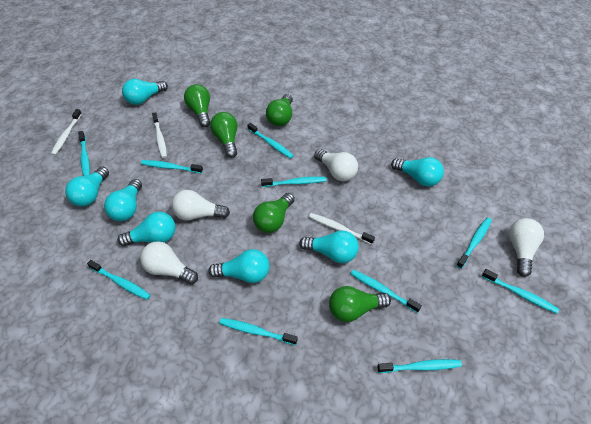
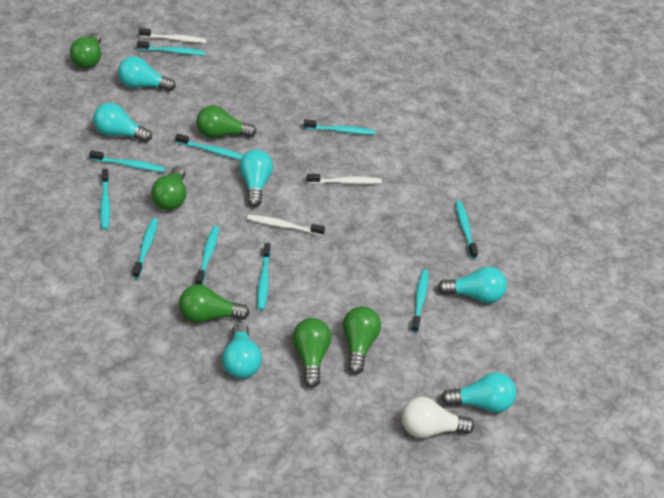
green light bulb: [184,84,210,127] [210,112,237,158] [253,193,295,233] [266,94,293,126] [329,286,391,322] = 5 -> [70,33,101,68] [151,166,186,210] [179,284,250,323] [196,105,256,138] [293,318,331,388] [343,306,381,374] = 6
turquoise light bulb: [65,167,109,206] [104,179,142,221] [117,212,175,246] [122,79,168,105] [208,249,270,283] [299,230,359,263] [391,157,444,187] = 7 -> [93,103,152,143] [118,56,176,92] [222,322,262,379] [239,149,273,207] [437,267,507,303] [441,372,516,413] = 6
white light bulb: [140,241,198,284] [172,190,230,221] [314,149,358,181] [509,218,544,277] = 4 -> [402,397,474,438] = 1

